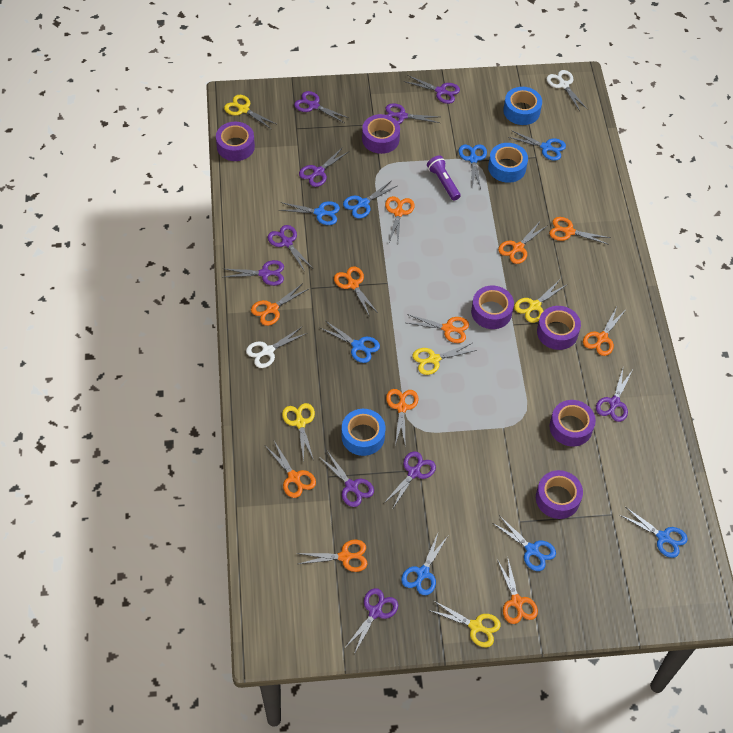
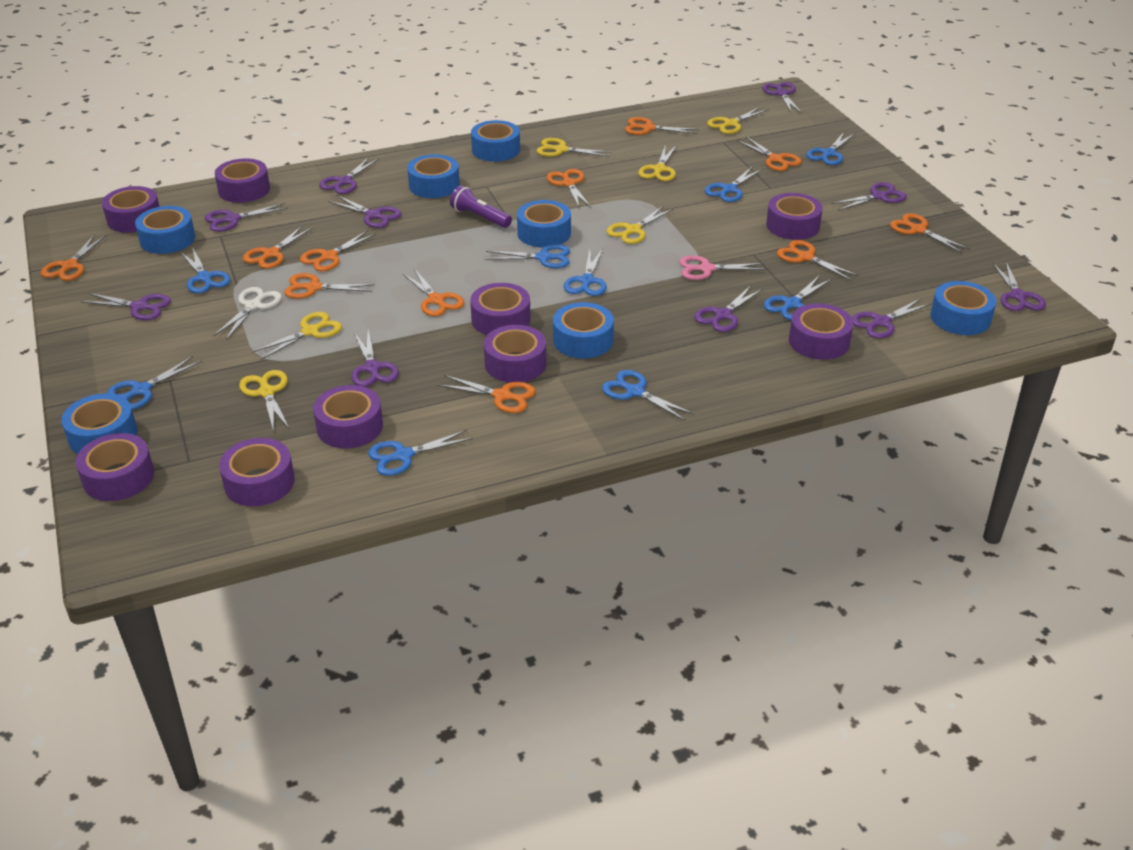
blue scissors: [279,201,340,225] [320,321,380,363] [343,181,397,219] [401,533,448,595] [459,144,487,189] [493,515,556,571] [509,130,566,161] [620,507,688,558] = 8 -> [106,356,202,410] [180,249,231,293] [368,430,473,476] [485,244,570,268] [564,248,607,296] [602,370,694,421] [704,167,763,202] [764,275,831,320] [806,132,855,165] = 9
blue tape: [341,409,385,456] [488,143,528,183] [503,87,542,125] = 3 -> [61,393,137,455] [135,206,195,254] [407,154,460,198] [471,120,520,162] [517,200,571,248] [553,302,614,358] [930,281,996,335] = 7
pink scissors: none = 0 -> [679,255,766,280] = 1
purple tape: [216,122,255,161] [362,114,400,154] [471,286,514,329] [536,470,583,519] [537,306,581,350] [549,400,596,447] = 6 -> [76,433,154,501] [102,186,159,233] [215,158,270,203] [219,438,295,506] [313,385,383,449] [470,283,530,335] [484,325,546,383] [766,193,823,240] [789,303,853,360] = 9
white scissors: [246,327,307,368] [546,70,587,111] = 2 -> [213,287,282,340] = 1
yellow scissors: [224,95,276,129] [282,403,315,462] [412,343,477,375] [429,600,501,647] [514,281,568,323] = 5 -> [239,370,290,432] [252,312,342,360] [536,138,612,157] [606,206,673,244] [638,144,677,181] [707,107,769,134] = 6

